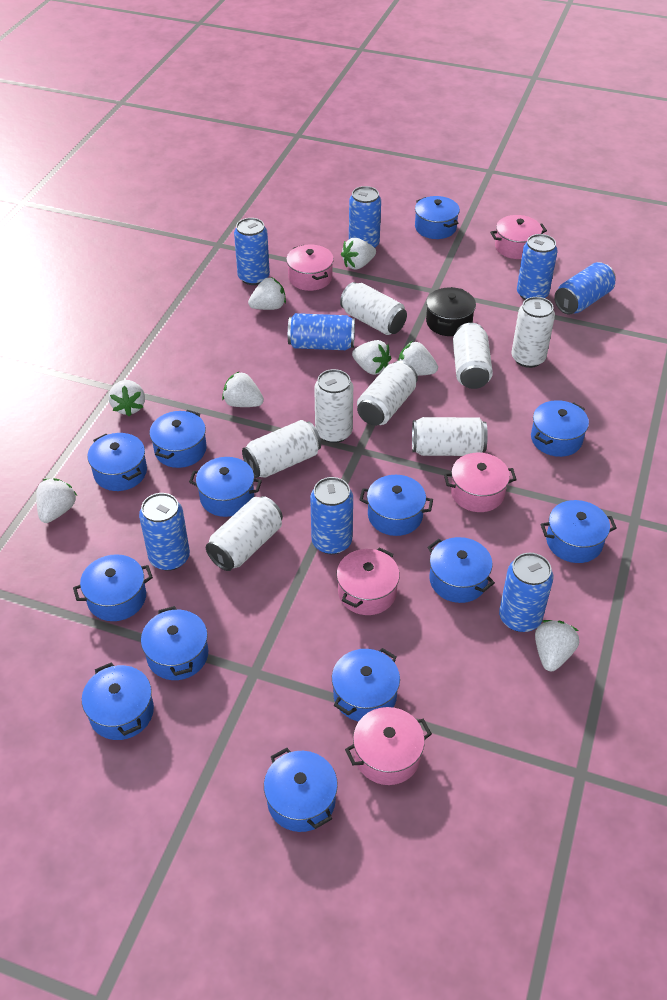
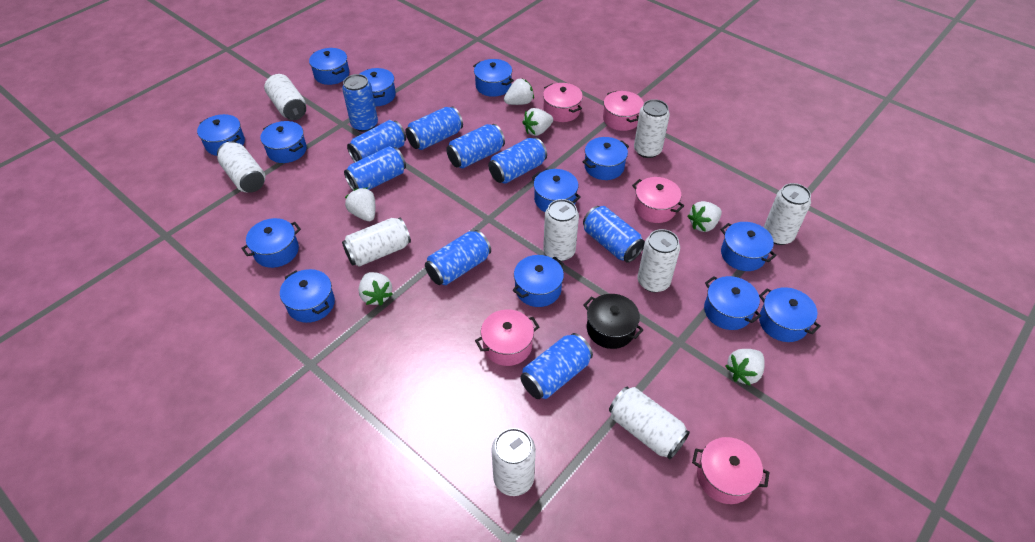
blue can: [139,493,190,571] [234,218,270,285] [288,313,355,350] [310,477,353,554] [349,186,381,248] [499,553,554,632] [517,234,558,300] [554,262,616,315] = 8 -> [342,74,378,132] [344,146,406,190] [347,120,406,162] [405,106,463,150] [425,230,491,285] [446,124,505,168] [488,137,547,184] [520,333,593,399] [583,206,645,262] = 9
white can: [206,496,283,571] [242,420,321,478] [314,369,353,443] [340,282,407,335] [357,361,418,426] [412,417,488,456] [453,323,493,389] [512,297,555,368] = 8 -> [217,141,265,193] [264,74,306,120] [342,218,411,267] [491,428,536,496] [543,199,579,261] [609,387,690,459] [634,99,670,158] [638,229,680,292] [764,183,811,245] = 9
white strawberry: [36,478,77,523] [109,380,145,417] [222,372,264,407] [248,277,286,310] [341,238,376,270] [352,340,391,375] [398,341,438,376] [535,620,579,671] = 8 -> [345,188,375,221] [359,272,393,306] [504,78,534,105] [522,108,553,136] [688,201,722,232] [725,349,765,386] = 6

